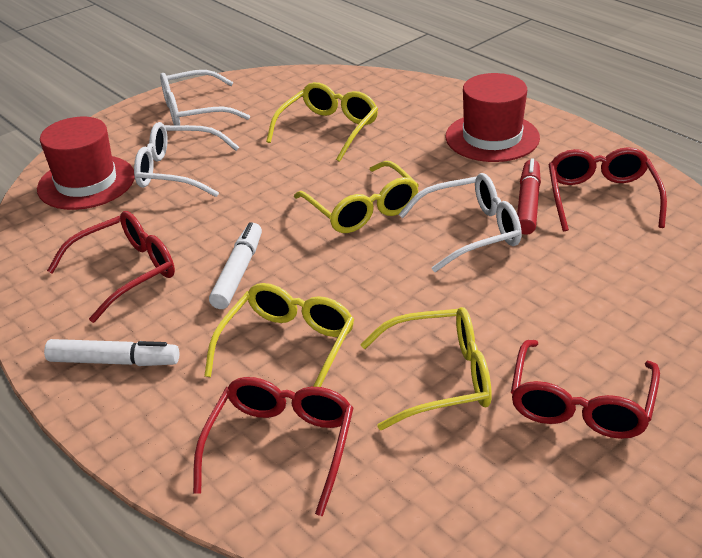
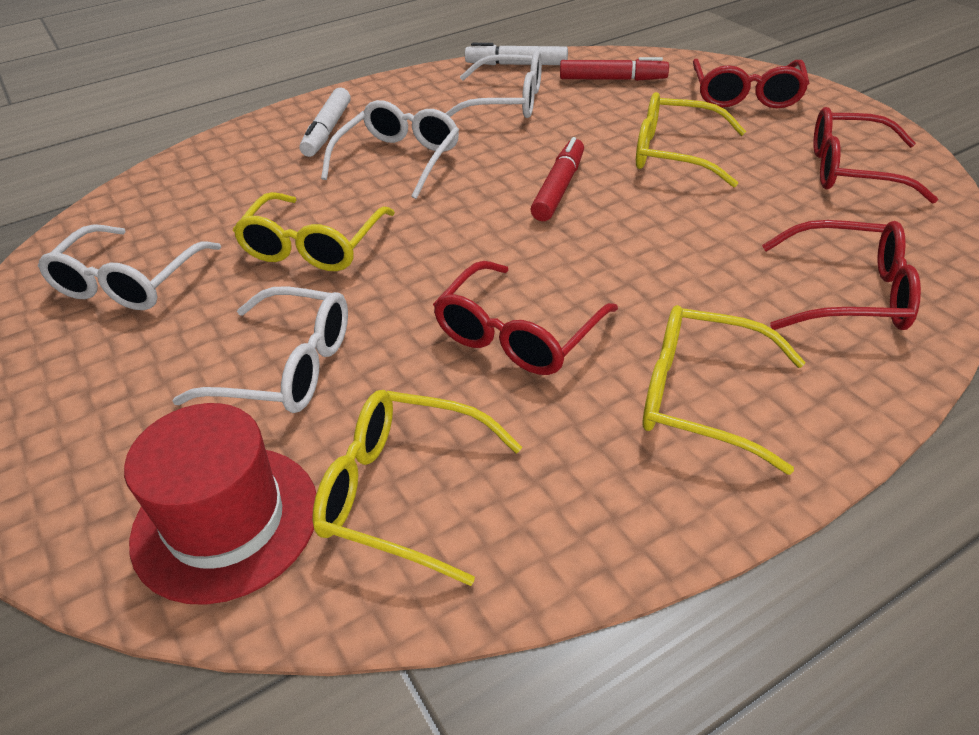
red hat: [37,117,135,210] [446,73,540,162] = 2 -> [124,403,316,605] = 1
red marker: [517,158,541,235] = 1 -> [530,137,584,221] [560,57,669,81] = 2
white glasses: [134,122,239,197] [160,70,250,125] [398,173,522,272] = 3 -> [38,224,221,310] [172,287,348,413] [321,100,459,199] [445,50,542,118] = 4

